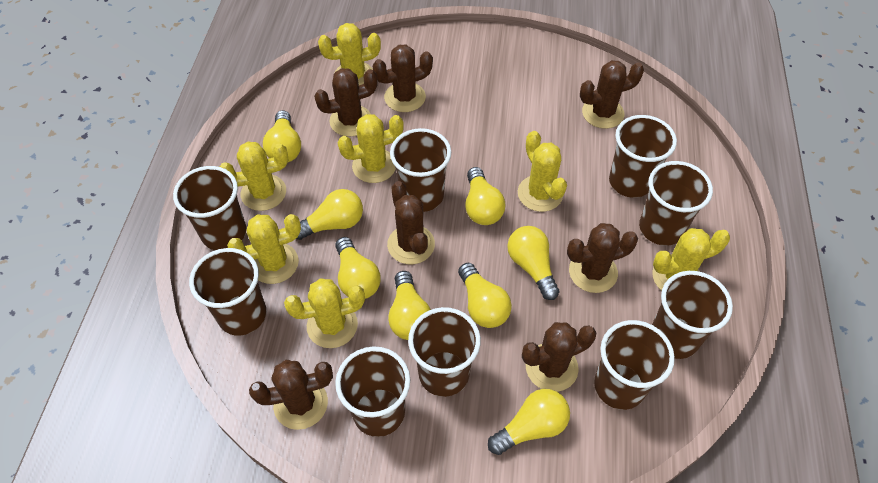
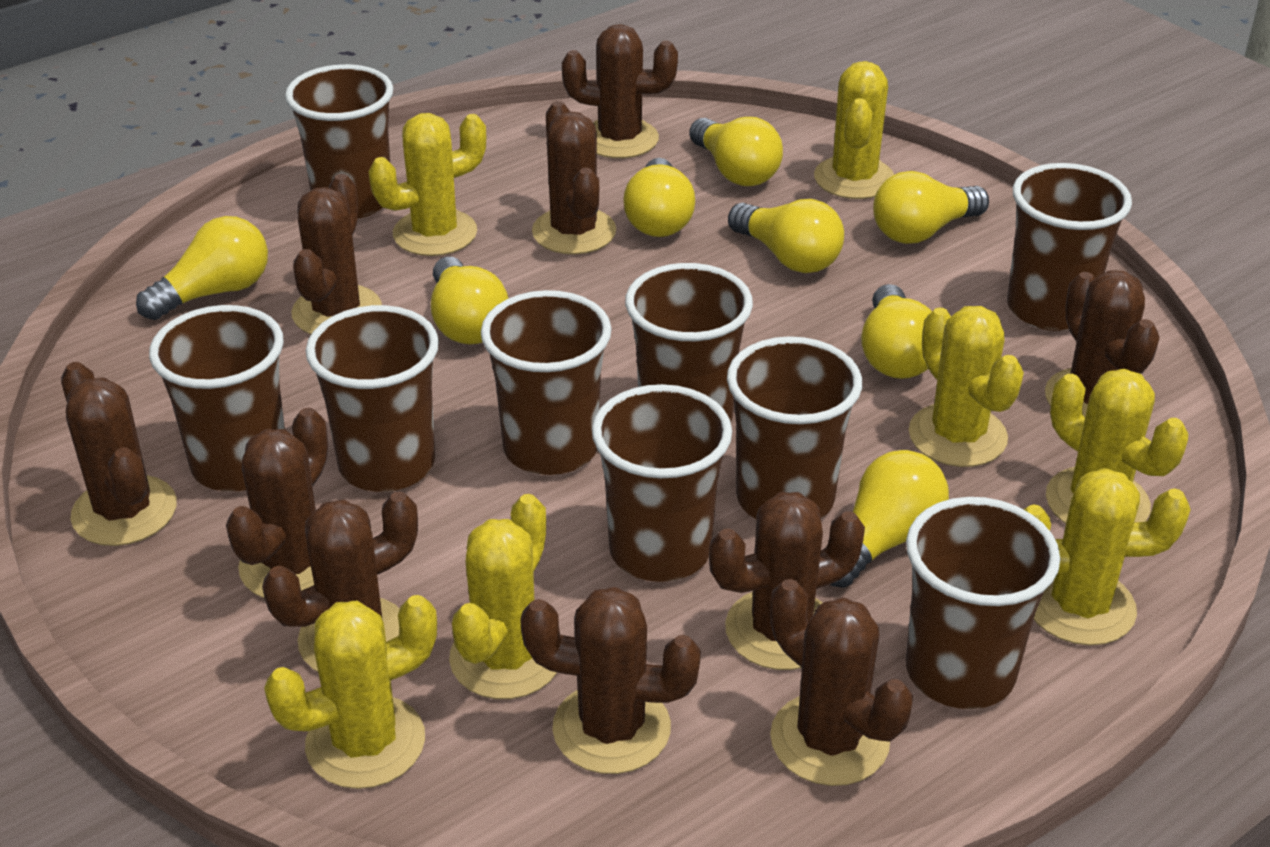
brown cactus: [249,360,333,430] [314,68,378,137] [373,44,433,112] [387,181,435,264] [522,322,596,392] [567,223,638,293] [580,60,644,129] = 7 -> [61,362,177,546] [226,408,328,598] [262,492,418,672] [291,174,382,334] [520,587,701,774] [532,101,616,255] [562,24,678,158] [709,492,865,670] [770,579,913,786] [1045,270,1160,417] = 10

